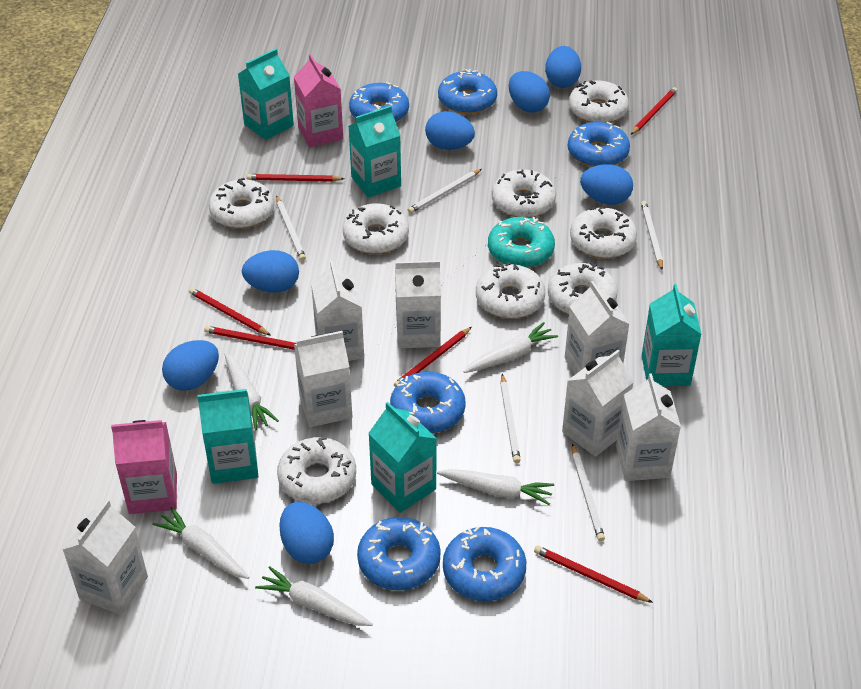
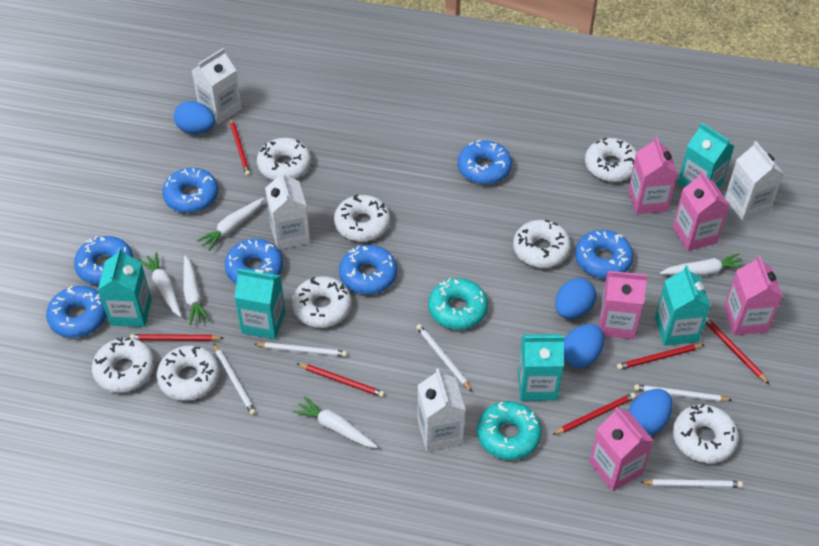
blue donut: [349,82,409,122] [357,517,441,590] [390,372,466,433] [438,69,497,114] [443,526,526,601] [568,122,630,167] = 6 -> [46,286,107,338] [74,236,133,285] [162,168,218,213] [225,239,283,284] [339,245,397,294] [458,140,512,184] [575,230,633,279] = 7
blue egg: [162,340,219,391] [242,250,299,293] [279,502,334,564] [425,111,475,150] [509,71,550,113] [545,46,581,88] [580,164,633,205] = 7 -> [174,101,216,134] [555,278,596,319] [564,324,604,368] [629,389,673,435] = 4
pink carton: [111,420,177,514] [294,54,343,148] = 2 -> [589,407,654,491] [599,271,648,339] [628,136,678,214] [673,171,730,251] [724,255,783,335] = 5
turquoise donut: [488,217,555,268] = 1 -> [428,278,488,330] [477,401,542,460] = 2
white carton: [62,500,148,615] [294,331,352,427] [311,261,364,361] [395,260,441,348] [562,350,634,457] [565,281,629,374] [616,373,681,481] = 7 -> [191,48,242,124] [265,170,310,250] [418,368,466,451] [725,141,784,220] = 4

